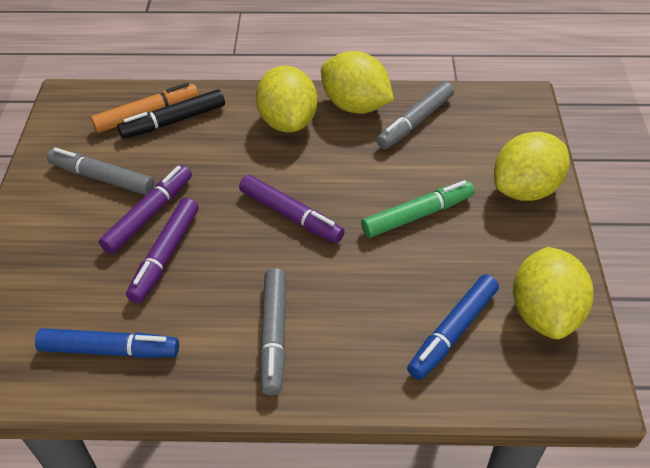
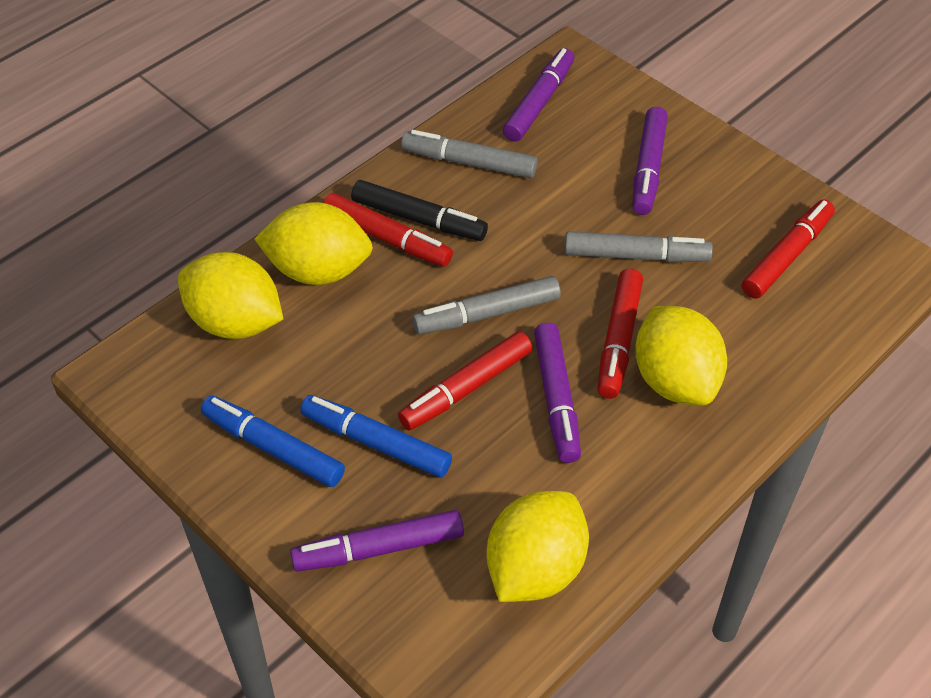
green marker: [361,180,475,238] = 1 -> none = 0
orange marker: [91,83,199,133] = 1 -> none = 0
purple marker: [99,165,192,254] [126,198,199,303] [239,175,345,243] = 3 -> [290,510,464,572] [503,48,574,142] [534,323,581,463] [632,107,668,215] = 4
red marker: none = 0 -> [323,193,453,267] [398,331,533,430] [597,269,643,399] [742,200,835,299] = 4

